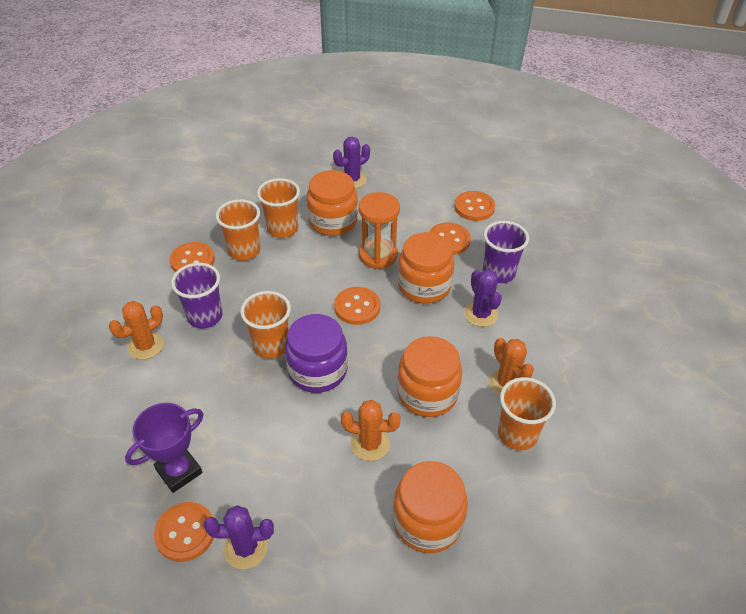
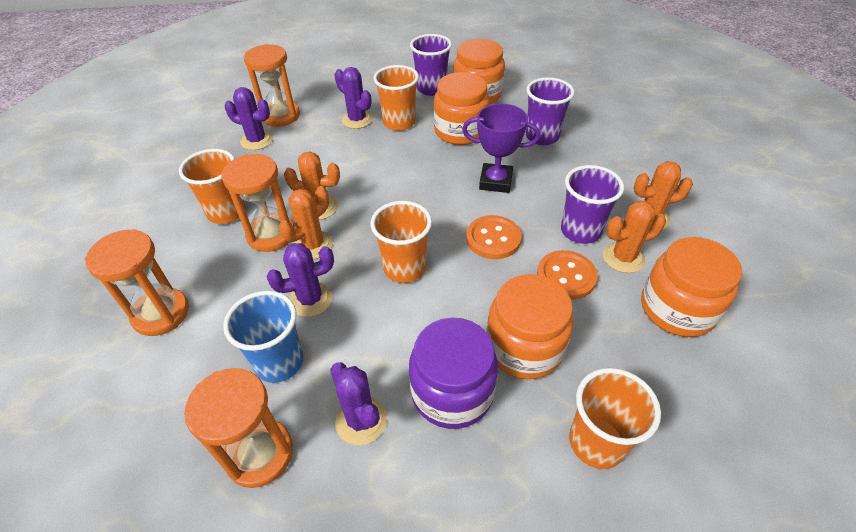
blue cup: none = 0 -> [223,291,303,383] = 1
orange button: [154,502,214,562] [170,242,215,272] [334,287,380,325] [429,222,471,255] [454,191,495,221] = 5 -> [466,215,522,259] [537,250,598,300] = 2
orange cactus: [109,301,164,360] [341,400,401,461] [489,338,534,396] = 3 -> [279,186,333,259] [284,152,340,220] [603,201,666,273] [634,161,693,230] = 4
orange hourglass: [359,192,400,269] = 1 -> [85,229,189,336] [184,368,293,488] [221,154,295,252] [244,44,300,127] = 4
purple cactus: [204,505,274,569] [333,137,370,188] [464,270,502,327] = 3 -> [225,87,273,150] [267,243,334,317] [330,362,387,445] [335,67,373,129] = 4
purple cup: [171,263,223,328] [483,221,529,283] = 2 -> [410,34,452,96] [526,77,575,145] [561,165,624,244] = 3

